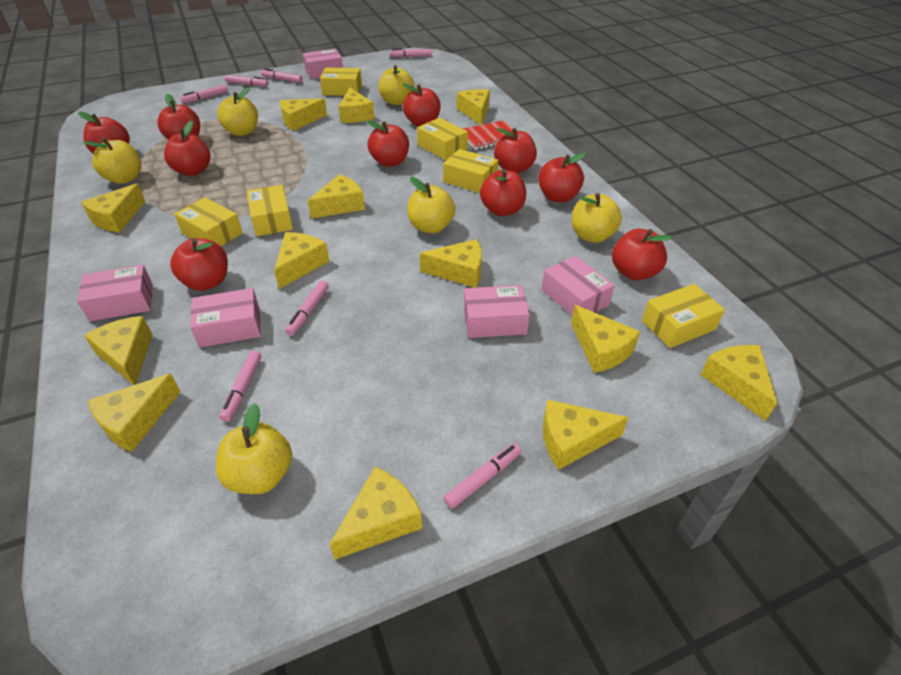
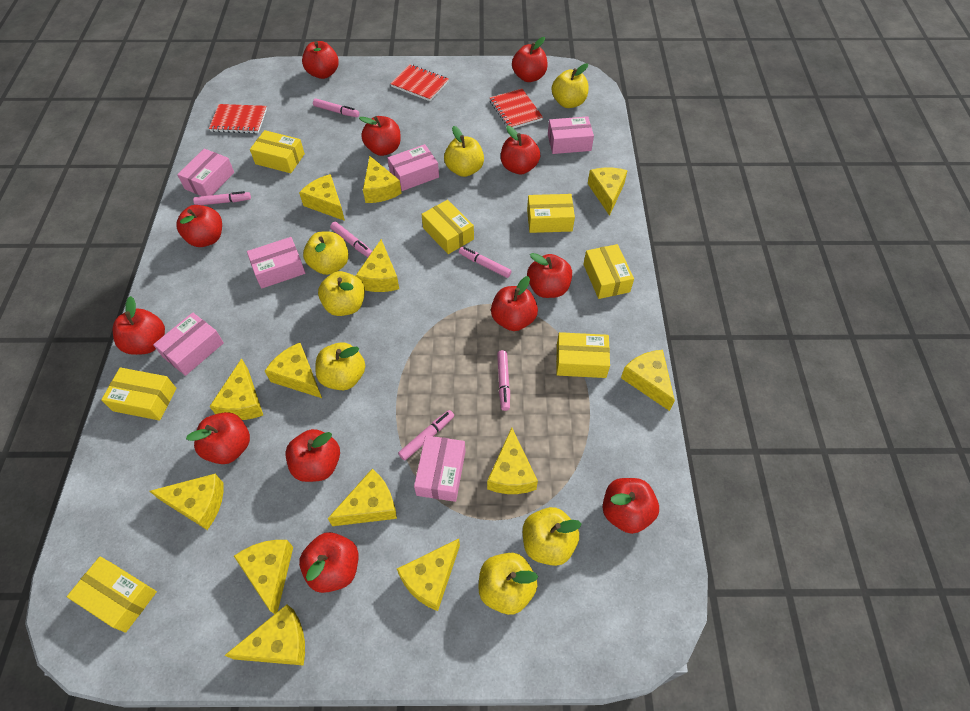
pink box: [77,265,153,321] [190,288,261,347] [303,49,343,79] [464,285,530,338] [542,256,615,316] = 5 -> [153,312,224,376] [177,149,234,196] [247,237,305,289] [388,144,439,191] [414,435,465,502] [548,116,594,154] = 6
pink marker: [180,85,228,104] [219,351,261,422] [225,75,269,86] [261,68,303,83] [285,280,329,336] [390,49,432,58] [443,443,521,509] = 7 -> [193,191,251,205] [313,99,359,117] [330,222,372,257] [398,410,454,461] [459,247,512,278] [497,350,510,411] = 6
red apple: [78,112,130,154] [157,94,200,140] [164,120,211,176] [170,238,228,291] [366,120,409,167] [403,83,441,127] [480,169,526,216] [494,128,537,173] [538,153,587,202] [612,229,673,281] = 10 -> [113,296,165,355] [176,205,222,247] [186,412,250,464] [285,429,340,482] [299,532,359,593] [302,41,339,79] [359,116,401,156] [491,276,538,331] [501,126,540,174] [512,37,548,82] [527,253,572,298] [603,478,659,534] = 12
red notebook: [463,120,513,150] = 1 -> [209,104,267,134] [390,64,449,101] [490,88,543,128] = 3
yellow apple: [83,138,141,184] [216,403,292,494] [217,87,258,136] [379,65,415,105] [408,177,455,233] [572,193,622,243] = 6 -> [303,231,349,275] [315,342,365,390] [318,271,365,316] [444,126,484,177] [478,553,538,615] [523,507,582,566] [552,63,588,108] = 7
yellow box: [174,197,243,246] [247,185,293,236] [320,67,362,96] [417,118,468,160] [443,149,498,193] [642,284,725,348] = 6 -> [67,557,157,633] [101,367,176,421] [250,130,305,173] [421,200,474,254] [527,194,575,233] [556,332,610,378] [583,244,634,299] = 7

